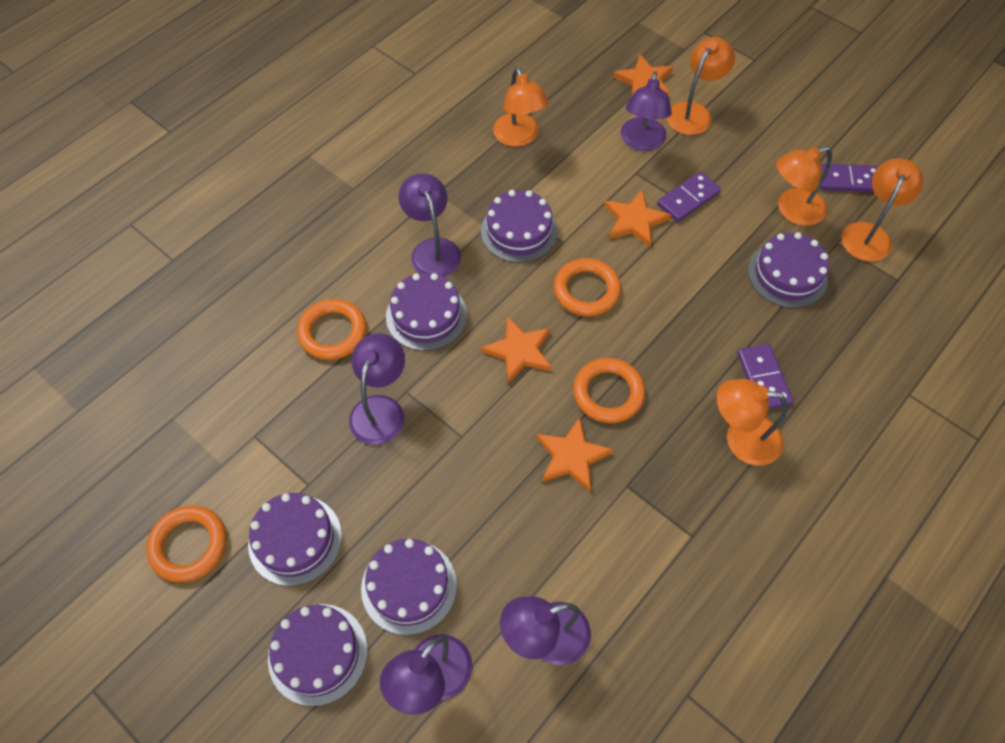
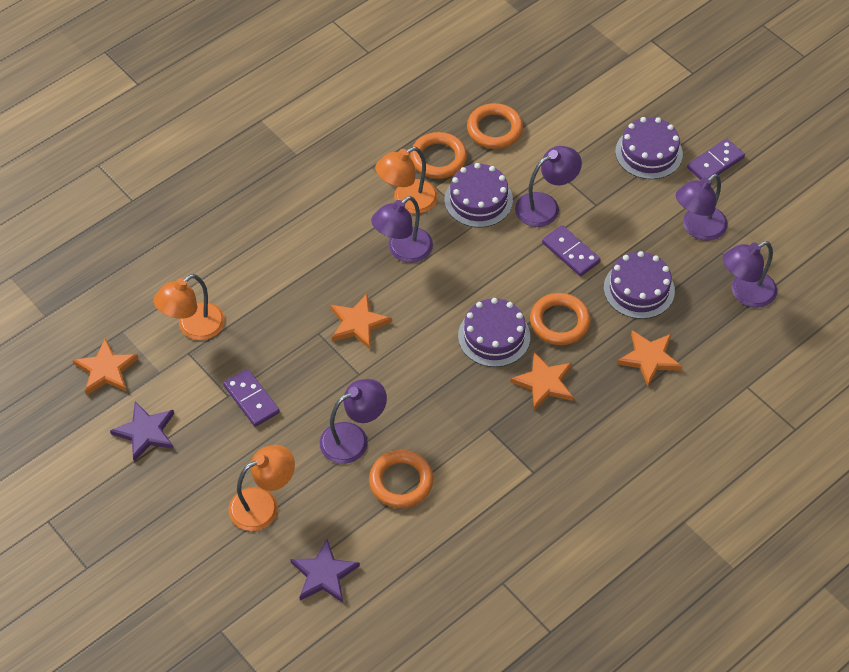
orange lamp: [493,67,549,147] [667,37,735,135] [717,379,788,466] [776,146,832,226] [841,158,924,262] = 5 -> [153,274,225,340] [229,445,295,531] [375,147,438,214] = 3
purple cake: [248,493,342,586] [268,604,367,706] [361,539,457,635] [386,273,467,351] [481,190,557,263] [748,232,829,308] = 6 -> [445,163,513,227] [458,298,530,367] [604,251,675,319] [615,117,683,179] = 4
purple star: none = 0 -> [110,401,174,462] [290,539,360,603] = 2

